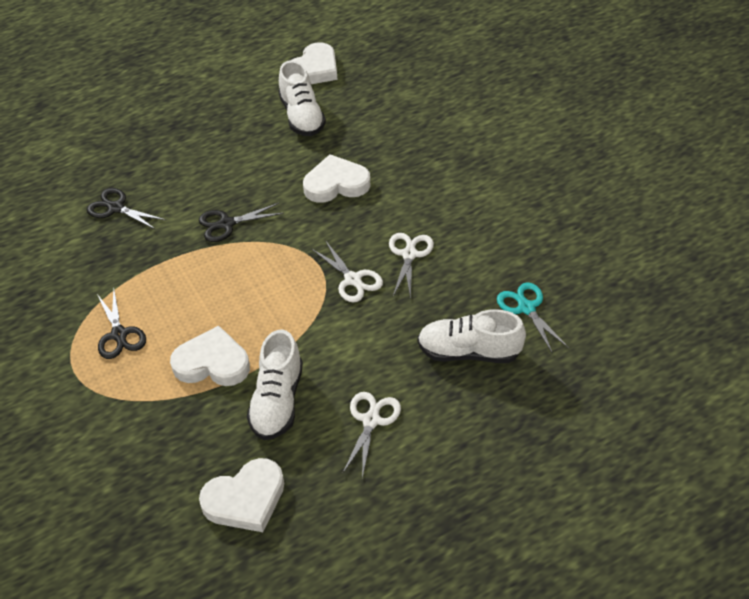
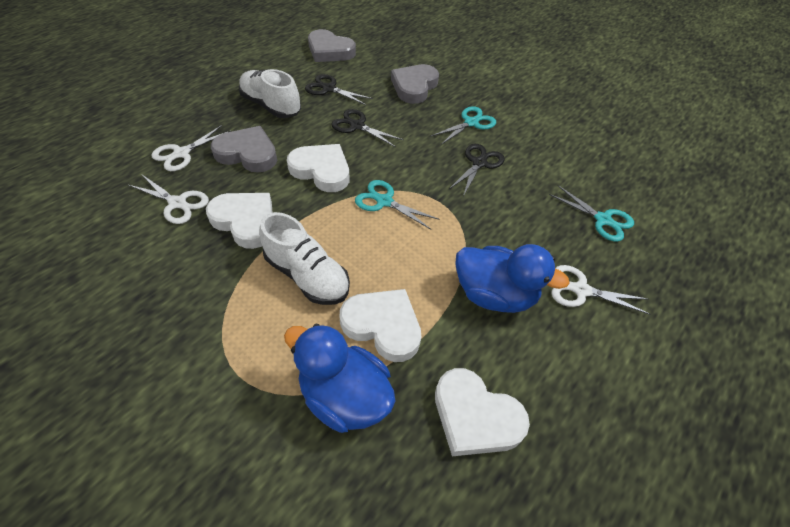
blue duck: none = 0 -> [284,324,395,433] [455,244,570,313] = 2
grey heart: none = 0 -> [211,126,277,173] [308,29,356,62] [391,64,439,104] = 3
turquoise scissors: [497,283,569,354] = 1 -> [355,180,438,230] [431,106,496,145] [549,185,634,242] = 3
white shoe: [247,329,303,440] [279,60,326,136] [418,309,526,363] = 3 -> [239,69,301,118] [259,212,350,305] = 2

